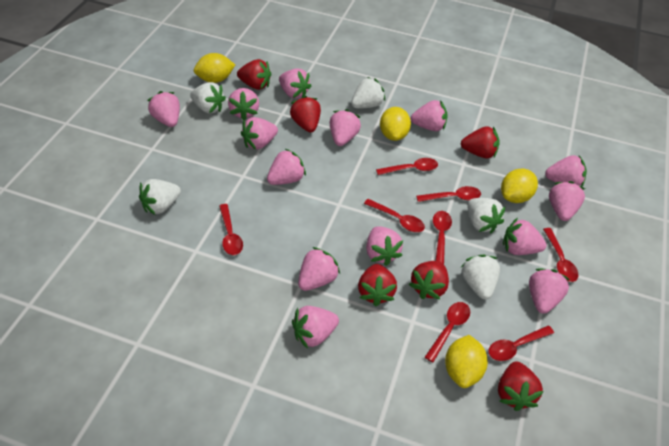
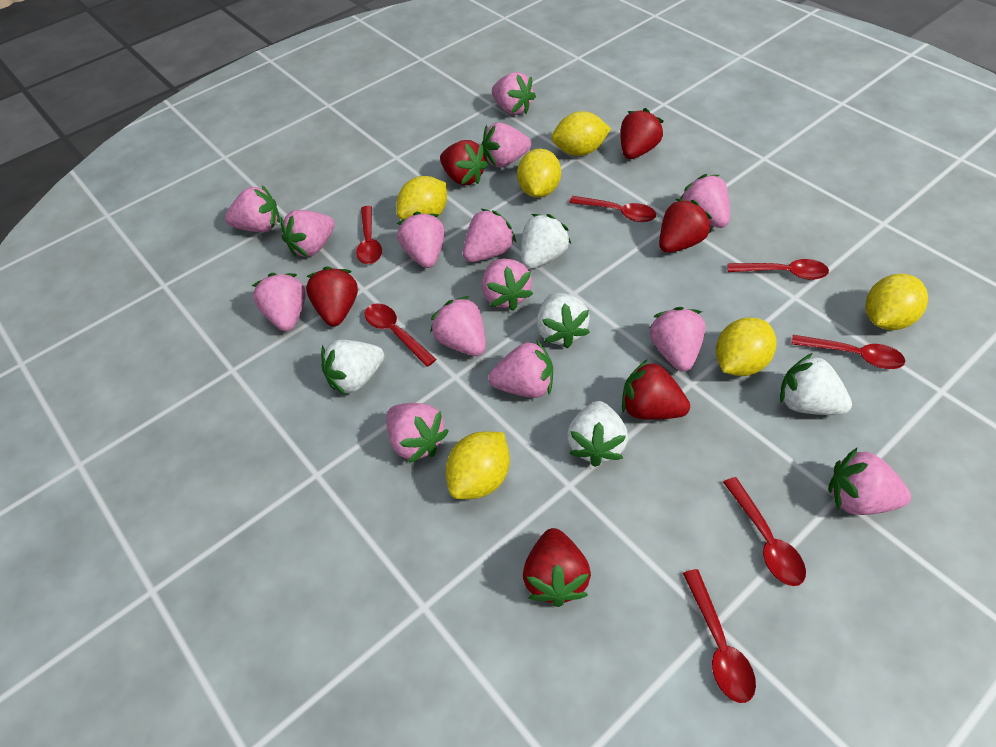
red spoon: [219,204,243,255] [364,199,425,232] [376,158,438,175] [416,186,481,202] [425,302,470,362] [433,211,452,264] [489,326,554,361] [543,228,578,282] = 8 -> [356,206,382,264] [365,303,437,367] [569,196,656,222] [683,569,756,703] [723,477,806,586] [727,259,829,280] [791,335,905,369] = 7
yellow lemon: [194,53,235,83] [380,107,411,141] [445,335,488,388] [501,169,538,203] = 4 -> [396,176,447,220] [446,432,510,499] [517,149,561,198] [551,111,611,156] [716,317,776,376] [866,274,928,330] = 6

